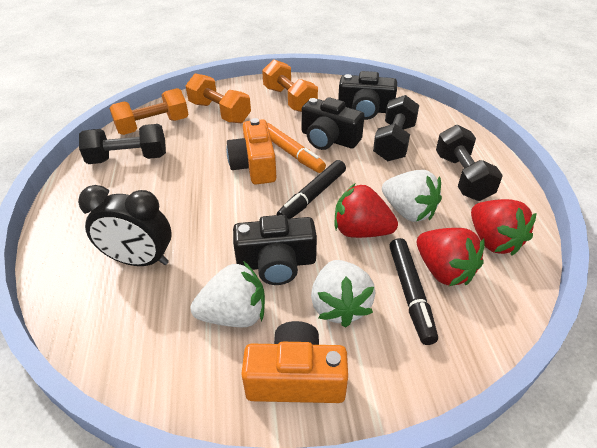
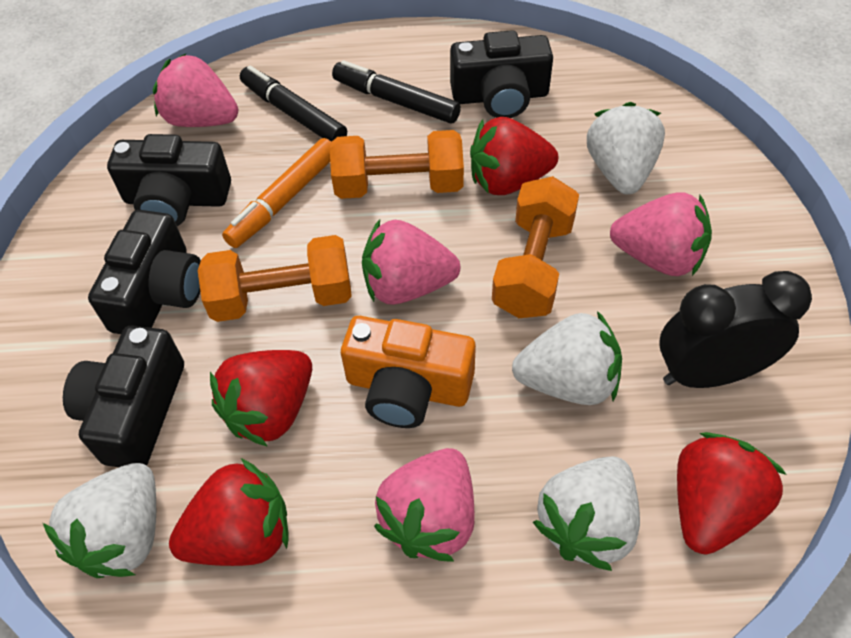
black camera: [233,215,317,285] [301,97,364,150] [338,71,397,120] = 3 -> [63,325,184,467] [88,210,201,334] [107,134,231,226] [450,30,553,118] = 4
black dumbbell: [79,124,166,164] [373,95,419,161] [436,125,503,201] = 3 -> none = 0
orange camera: [226,118,277,184] [241,321,348,403] = 2 -> [341,316,476,428] = 1
pink strawberry: none = 0 -> [153,54,238,127] [362,220,460,305] [374,448,475,561] [610,193,712,276] = 4
red strawberry: [335,183,398,238] [417,228,485,286] [471,199,536,256] = 3 -> [169,458,289,566] [210,350,312,447] [470,117,558,195] [677,432,787,554] = 4
white strawberry: [191,261,265,327] [311,260,375,328] [382,170,442,222] = 3 -> [43,463,156,578] [512,311,622,405] [533,456,640,571] [587,102,665,195] = 4

